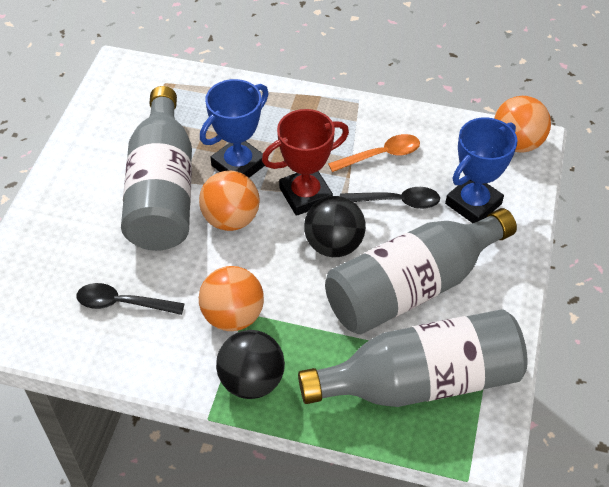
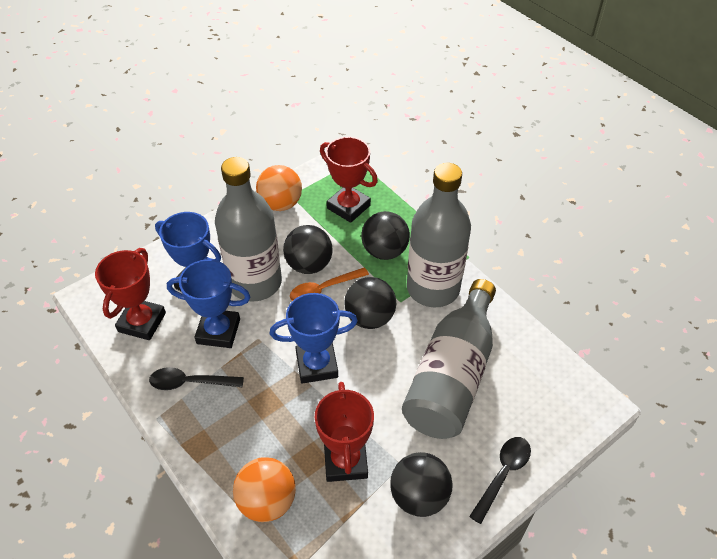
black ball: [216,330,285,399] [304,196,366,257] = 2 -> [283,225,333,274] [344,277,396,329] [361,211,410,260] [390,452,453,517] = 4
blue trophy: [200,79,269,178] [445,117,517,223] = 2 -> [155,212,221,291] [167,259,250,348] [270,293,358,384] = 3
orange ball: [199,170,260,231] [199,266,264,331] [494,96,551,153] = 3 -> [233,457,296,522] [256,165,302,211] = 2
red trophy: [262,109,349,216] = 1 -> [95,248,166,340] [315,382,374,482] [320,137,378,223] = 3

